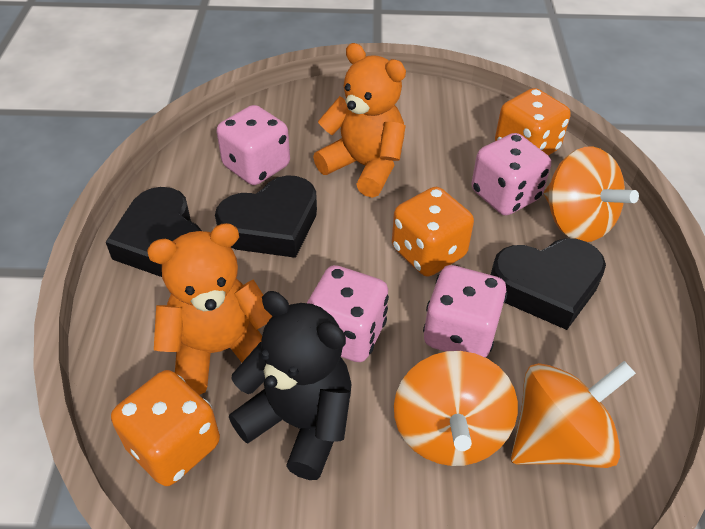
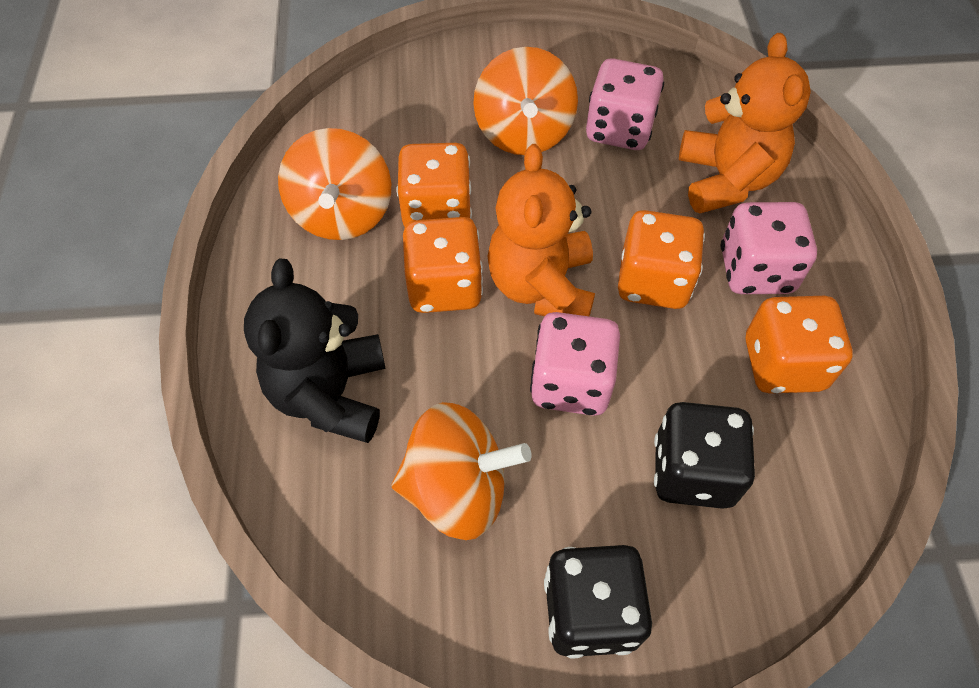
black dice: none = 0 -> [544,545,652,658] [654,402,755,509] = 2
black heart: [106,187,202,277] [215,175,317,258] [491,238,606,330] = 3 -> none = 0
orange dice: [111,370,220,486] [392,187,474,277] [495,88,571,156] = 3 -> [396,143,472,227] [403,217,483,313] [618,210,705,309] [746,296,852,394] = 4
pink dice: [217,105,290,185] [307,265,389,362] [423,265,507,358] [471,133,551,216] = 4 -> [530,312,620,416] [586,58,664,150] [721,202,817,294] = 3

